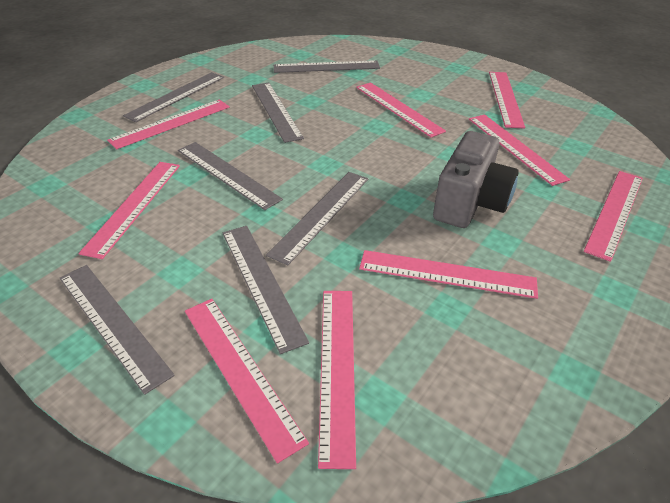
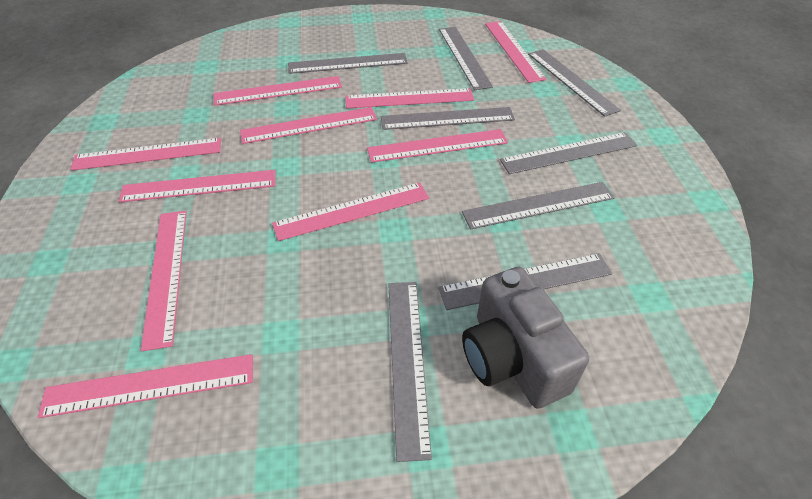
grey ruler: [60,265,175,395] [123,72,224,122] [178,142,283,210] [223,226,309,354] [252,83,304,143] [266,172,368,265] [274,60,380,73] = 7 -> [288,53,408,74] [381,107,515,130] [388,282,432,462] [438,253,612,310] [439,27,493,90] [462,182,615,229] [500,132,637,174] [528,49,621,117] = 8
pink ruler: [78,162,180,259] [107,100,230,149] [185,299,309,464] [318,291,356,469] [356,83,446,137] [359,250,538,299] [469,114,570,186] [489,72,525,129] [584,171,643,262] = 9 -> [38,354,253,418] [70,138,221,171] [119,170,275,202] [141,211,187,351] [214,76,342,106] [240,107,377,144] [272,182,429,241] [345,88,474,108] [367,129,508,163] [485,21,546,83] = 10

